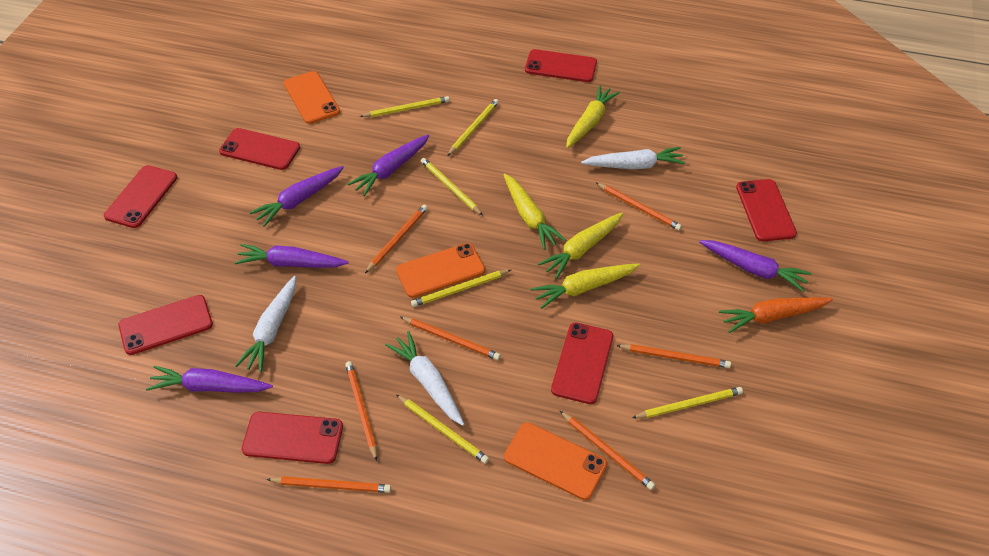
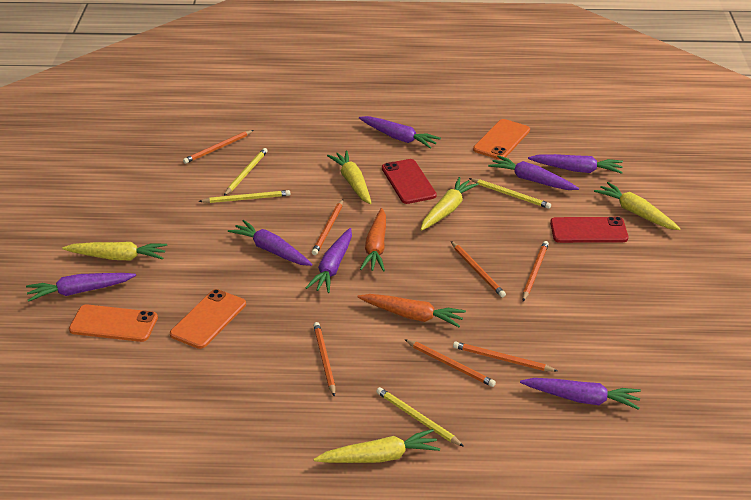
orange carrot: [719,297,833,333] = 1 -> [357,294,466,327] [360,208,386,272] = 2
purple carrot: [146,366,273,393] [234,244,349,268] [250,166,344,227] [348,134,429,196] [699,240,812,292] = 5 -> [26,273,136,302] [228,220,312,266] [306,228,352,293] [359,116,441,149] [488,155,579,190] [520,378,641,410] [528,154,623,174] = 7
red phone: [104,165,177,228] [119,295,213,355] [219,128,300,170] [242,412,343,464] [525,49,597,82] [551,323,613,404] [736,179,797,242] = 7 -> [382,159,437,204] [550,217,628,243] = 2
white carrot: [235,276,296,373] [385,331,464,426] [581,147,686,169] = 3 -> none = 0
yellow carrot: [503,173,566,250] [531,264,640,309] [538,213,623,279] [566,85,620,148] = 4 -> [62,242,167,260] [314,429,440,463] [327,151,371,204] [421,177,479,231] [594,182,680,230] = 5
yellow pencil: [359,96,450,117] [396,394,489,464] [411,270,511,307] [421,158,483,215] [447,99,499,156] [632,387,743,418] = 6 -> [199,190,290,203] [224,148,268,196] [376,387,464,447] [469,178,551,209] = 4

